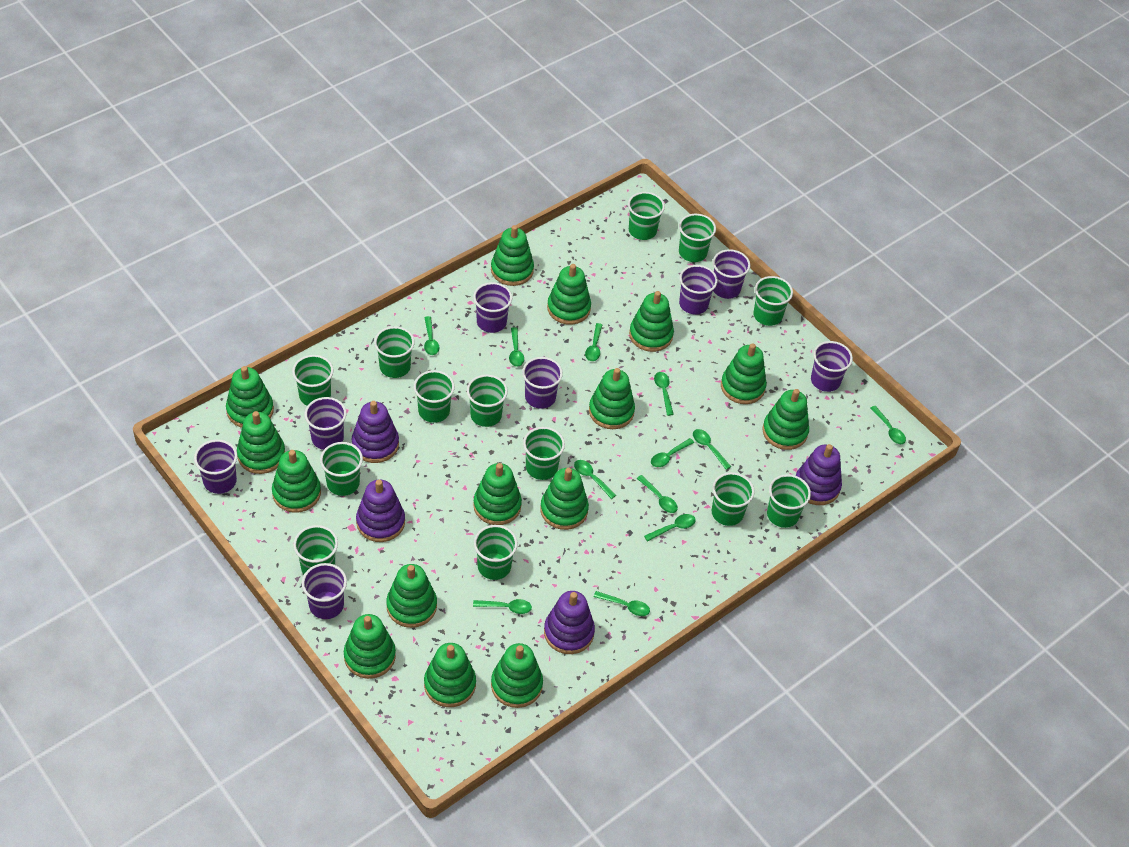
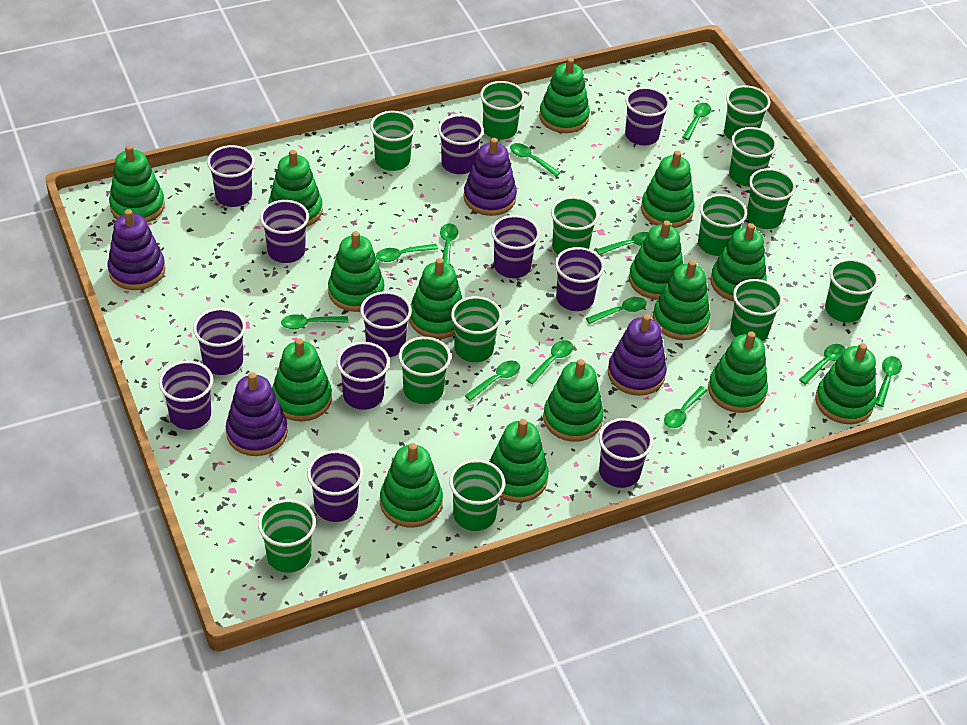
purple cup: [194,440,238,494] [302,563,347,619] [305,397,347,450] [473,282,512,333] [522,357,563,409] [679,265,718,314] [713,249,750,299] [811,341,853,392] = 8 -> [159,361,213,430] [193,308,246,375] [207,145,255,207] [260,200,309,263] [307,450,364,522] [337,342,390,410] [360,291,412,357] [438,114,484,174] [491,215,540,278] [555,247,605,311] [599,418,653,488] [625,87,670,145] = 12

